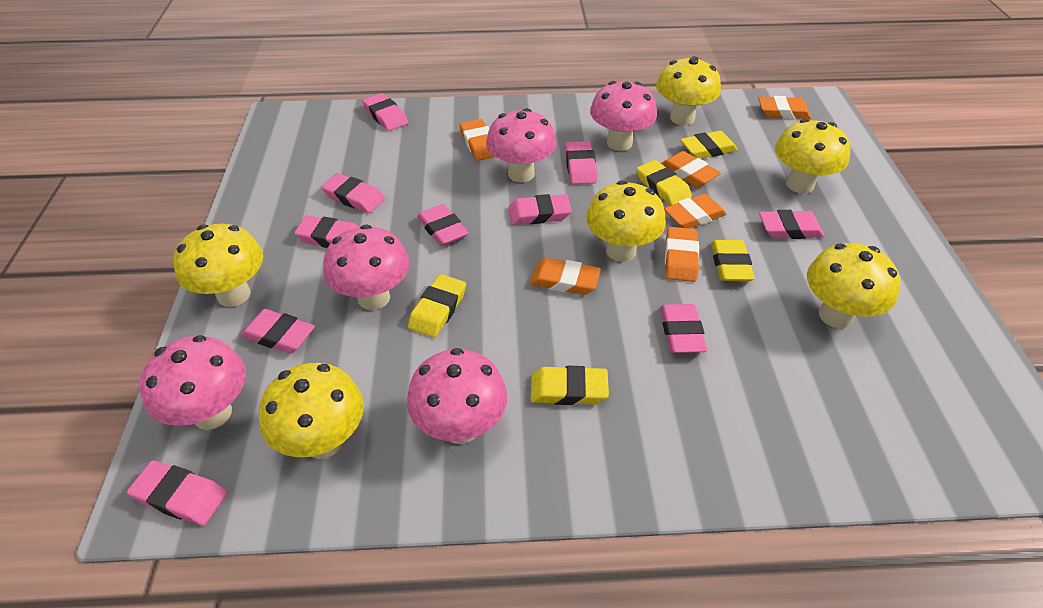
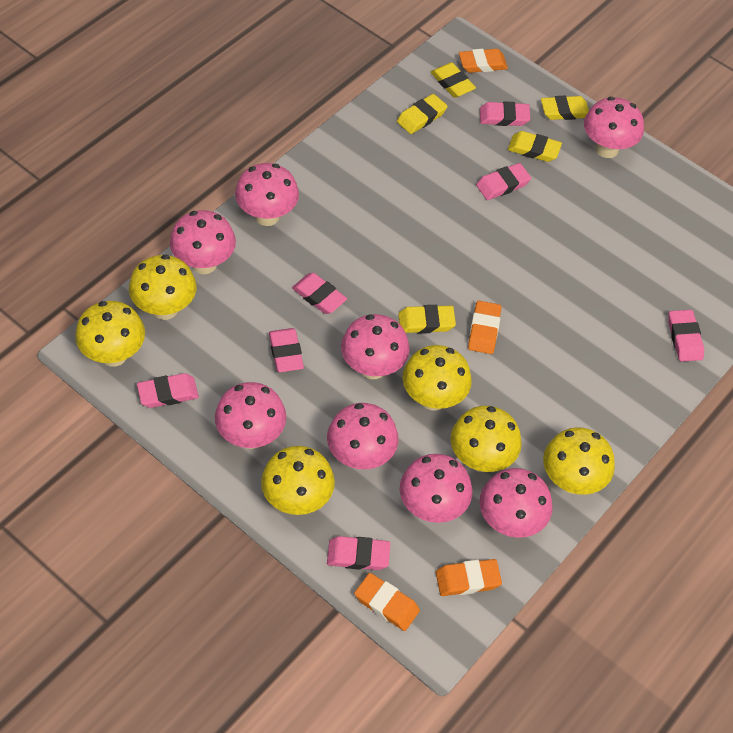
orange eraser: [459,119,495,161] [530,258,601,295] [661,151,720,187] [664,194,726,228] [665,227,699,282] [758,96,811,119] = 6 -> [354,573,420,631] [436,559,502,596] [459,49,508,73] [468,301,501,354] = 4
pink eraser: [127,460,227,526] [241,309,315,354] [294,215,359,248] [321,173,385,213] [362,93,408,131] [417,204,469,246] [508,194,572,225] [565,141,598,184] [660,304,707,353] [759,210,825,239] = 10 -> [137,373,199,408] [269,328,304,372] [292,273,347,314] [327,536,390,570] [476,163,531,200] [480,101,530,126] [668,310,704,362] = 7
pink mushroom: [140,335,246,430] [323,224,409,310] [407,348,507,444] [486,108,556,182] [590,81,657,151] = 5 -> [170,210,236,274] [215,382,286,449] [235,163,299,226] [327,403,398,469] [341,314,410,379] [400,454,472,523] [479,468,552,538] [584,97,644,158] = 8

